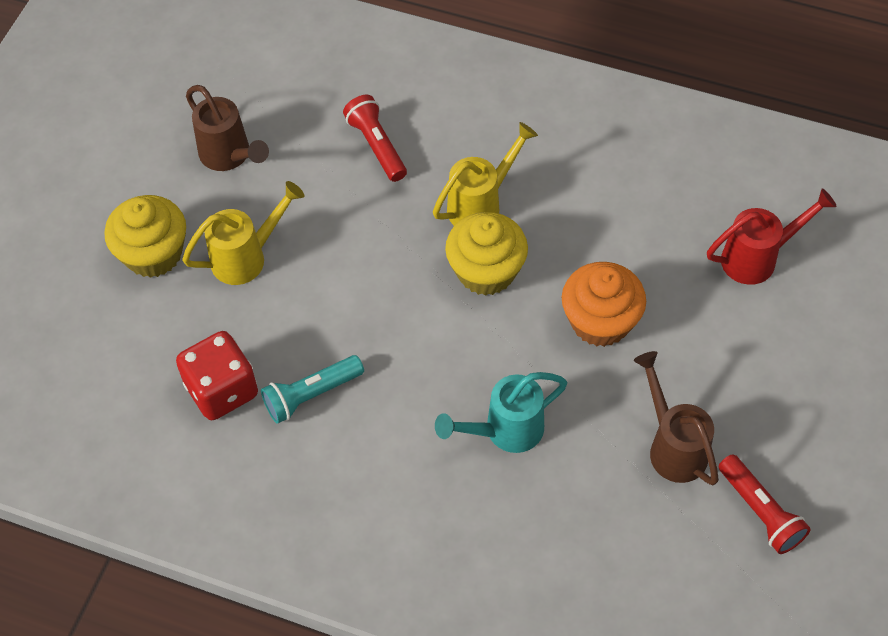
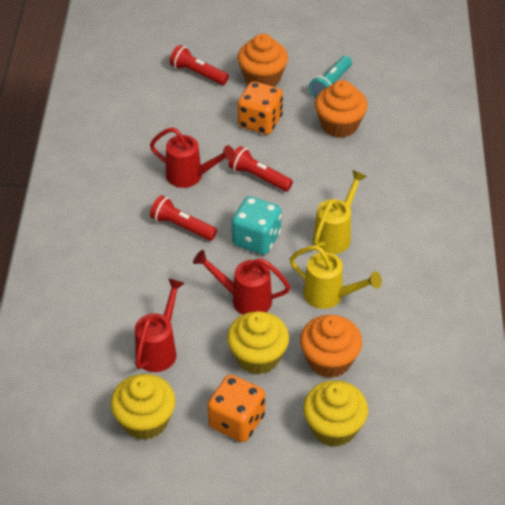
brown watering can: [186,85,269,171] [634,351,719,485] = 2 -> none = 0
orange cupcake: [562,262,646,347] = 1 -> [237,34,288,87] [300,315,362,378] [315,80,368,138] = 3
orange dice: none = 0 -> [207,375,265,442] [238,81,283,134] = 2
red dice: [176,331,258,420] = 1 -> none = 0
red flashlight: [343,95,407,182] [719,454,811,554] = 2 -> [150,195,217,241] [170,45,229,85] [229,146,293,191] = 3
red watering can: [707,188,837,285] = 1 -> [135,278,185,372] [150,127,235,188] [193,250,290,315] = 3
turquoise dice: none = 0 -> [232,196,281,255] = 1
turquoise watering can: [435,372,567,453] = 1 -> none = 0
yellow cupcake: [105,195,186,278] [445,212,528,296] = 2 -> [111,374,176,440] [227,311,289,374] [303,380,368,447] = 3

